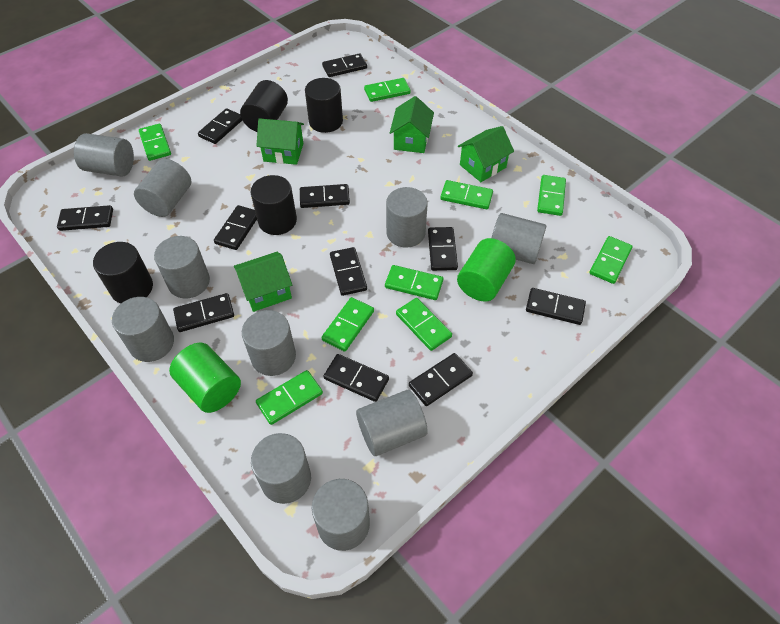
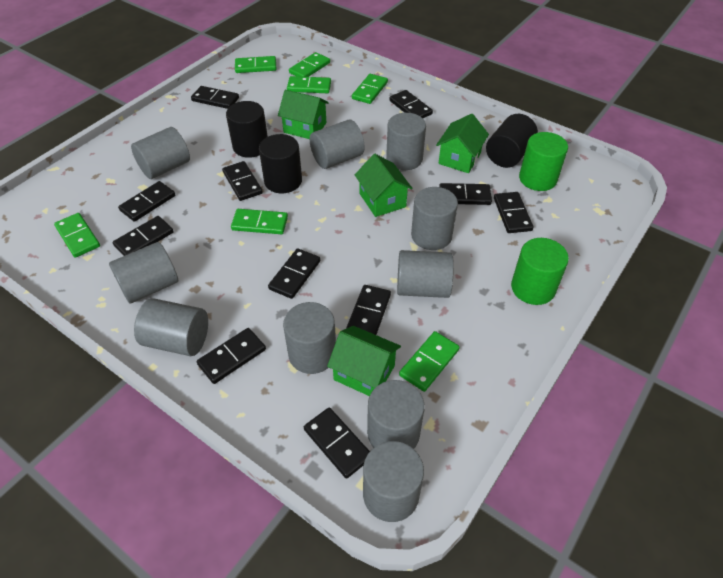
black cylinder: [93,242,153,303] [240,80,288,132] [251,175,297,235] [305,78,343,133] = 4 -> [226,101,268,158] [259,134,302,193] [486,114,538,168] = 3
green domino: [139,124,171,161] [256,370,323,425] [322,297,374,352] [364,78,411,102] [385,265,443,300] [396,298,452,351] [440,180,493,209] [537,175,566,216] [590,236,633,284] = 9 -> [54,213,100,258] [231,209,288,234] [235,56,276,73] [287,76,331,93] [289,52,330,77] [352,74,388,104] [399,331,460,392] = 7

